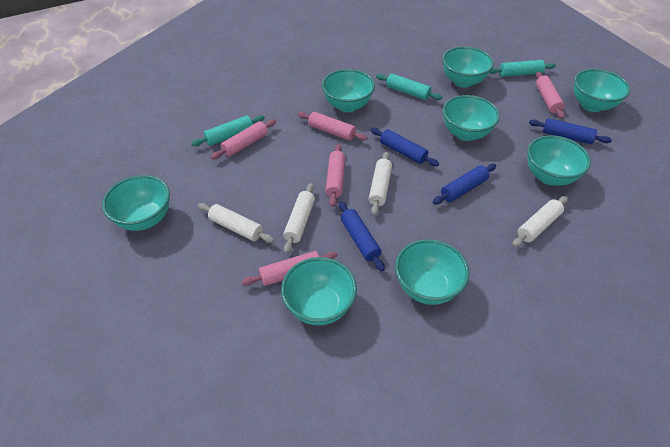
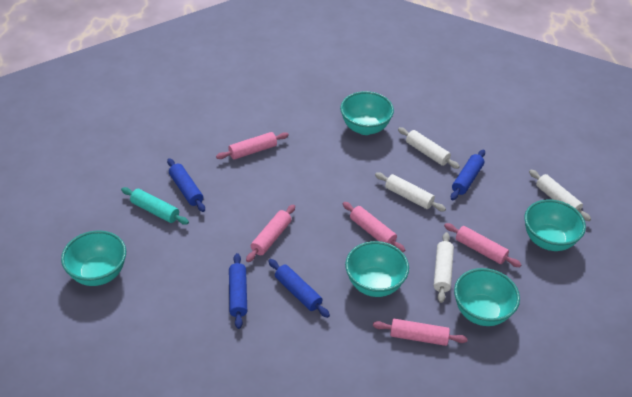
turquoise bowl: [102,175,170,231] [281,257,357,326] [322,69,375,112] [395,239,469,305] [442,46,494,88] [443,95,500,141] [527,135,591,186] [574,69,630,112] = 8 -> [61,230,126,286] [340,91,394,135] [345,241,409,297] [454,268,520,326] [525,199,586,251] = 5
turquoise rolling pin: [191,115,265,146] [376,73,443,100] [489,60,556,77] = 3 -> [121,187,189,225] = 1

